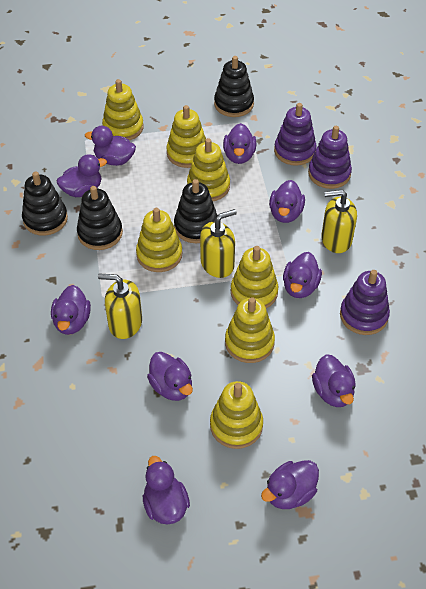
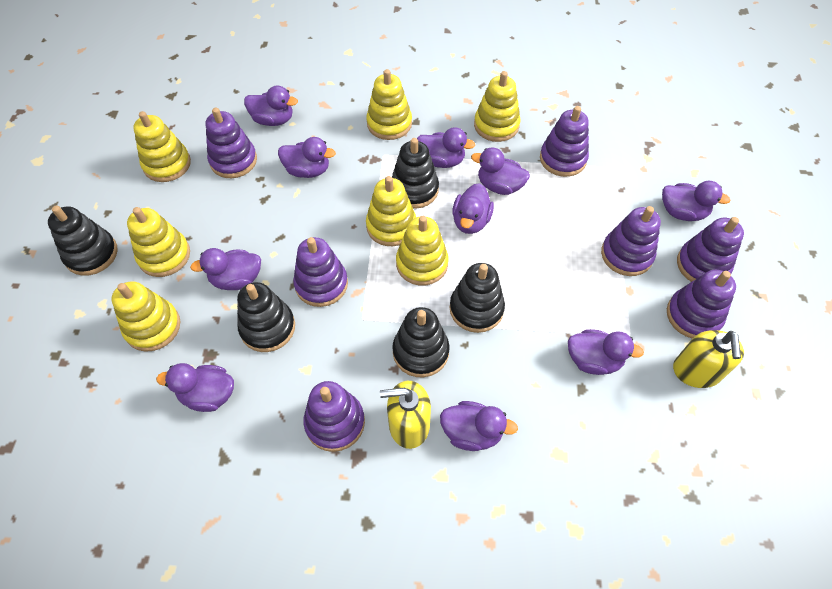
black stacking toy: [22,171,68,236] [77,186,123,250] [174,179,218,243] [214,56,254,117] = 4 -> [48,205,118,276] [237,282,295,352] [392,138,439,209] [392,307,450,377] [450,263,505,333] = 5
purple stacking toy: [274,103,317,166] [308,126,352,189] [340,270,390,335] = 3 -> [205,108,257,178] [293,237,348,307] [303,381,365,452] [540,106,589,177] [601,206,661,276] [667,270,736,339] [677,217,744,282] = 7
yellow soap dispenser: [98,273,142,339] [200,209,237,278] [321,190,357,253] = 3 -> [380,381,431,449] [673,330,744,388] = 2

